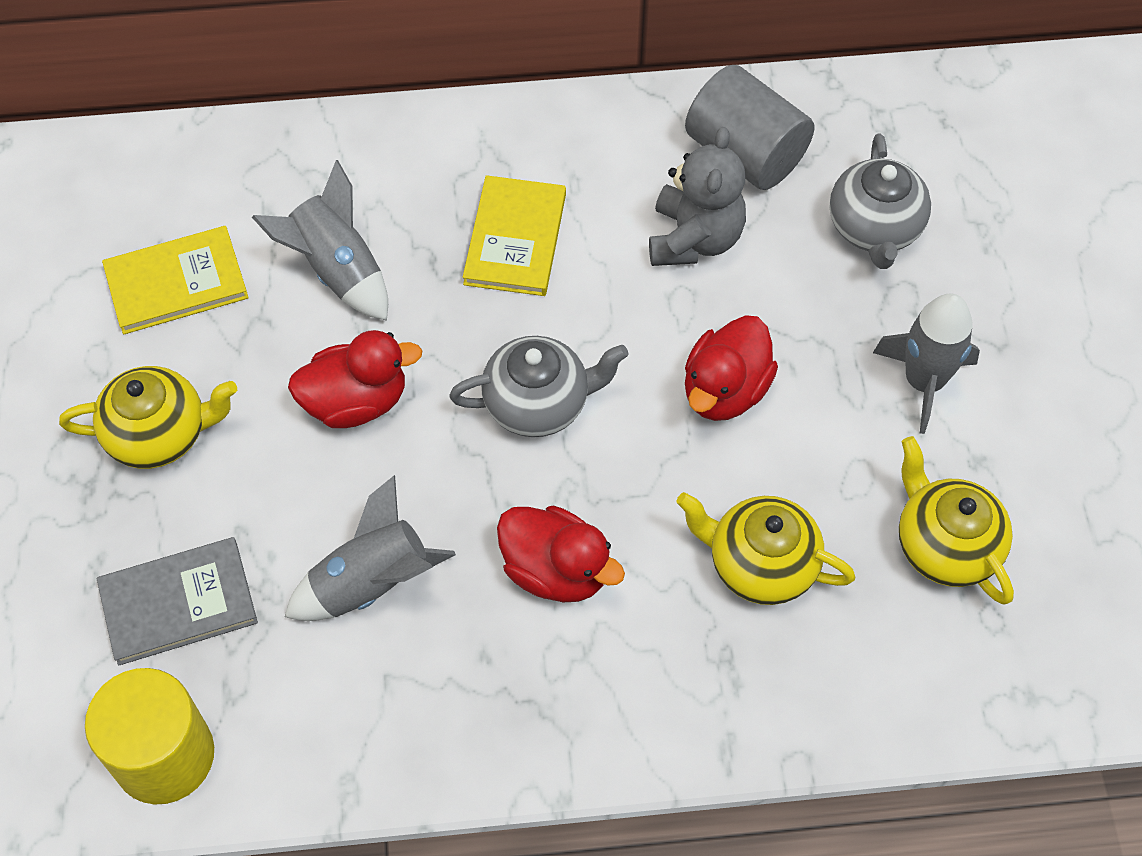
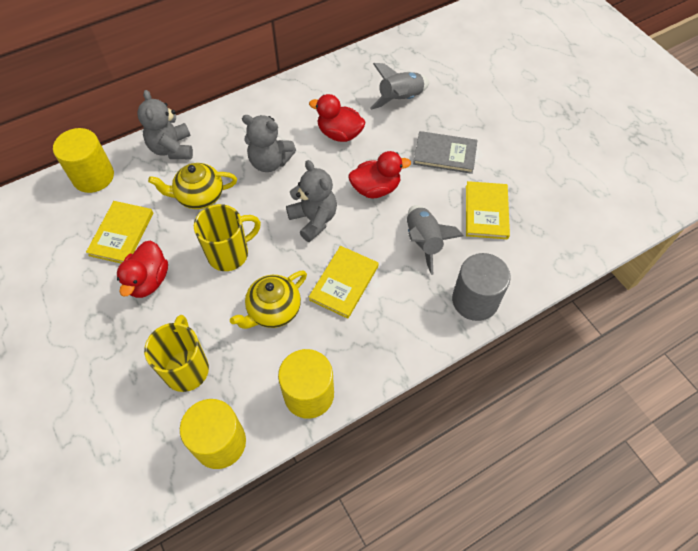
grey rocket: [252,160,388,321] [285,475,456,621] [873,294,980,434] = 3 -> [370,63,429,110] [407,205,464,275] = 2
grey teapot: [449,336,628,437] [830,133,931,269] = 2 -> none = 0
grey teddy bear: [649,127,746,266] = 1 -> [137,90,193,159] [242,115,296,172] [286,160,337,242] = 3
yellow book: [102,226,249,334] [463,175,566,296] = 2 -> [86,201,153,263] [309,246,379,319] [466,181,510,239] = 3
yellow cylinder: [85,668,214,804] = 1 -> [53,128,114,193] [180,399,246,469] [278,349,334,419] = 3
yellow mug: none = 0 -> [144,315,209,392] [194,204,261,271] = 2
yellow teapot: [59,366,237,469] [676,492,856,605] [899,436,1014,605] = 3 -> [148,163,237,209] [230,270,307,329] = 2

